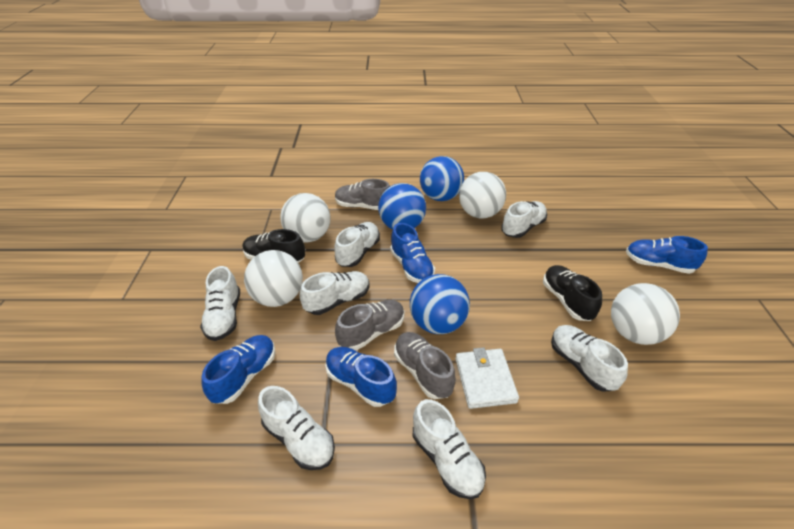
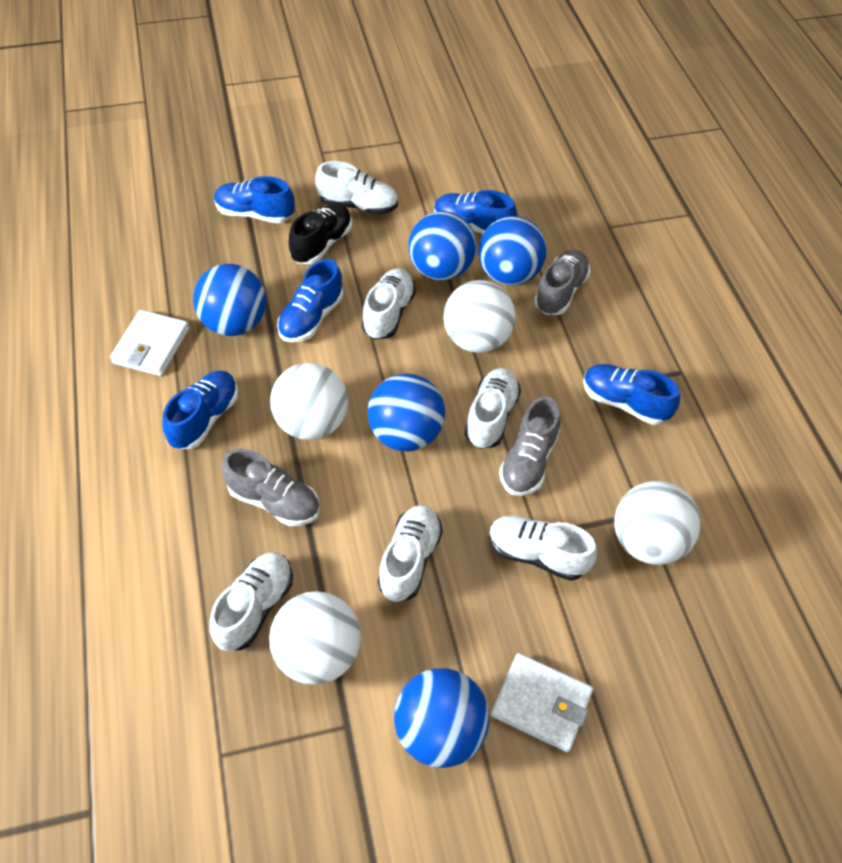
black shoe: [242,229,305,263] [543,265,602,321] = 2 -> [288,204,352,264] = 1
blue ball: [378,183,426,229] [410,274,470,334] [420,156,464,201] = 3 -> [193,264,266,336] [368,374,445,451] [394,668,490,768] [409,211,476,281] [478,216,547,286] = 5
blue shoe: [201,335,275,404] [325,347,397,407] [390,223,435,283] [626,236,708,274] = 4 -> [162,371,238,449] [214,176,295,223] [277,259,343,342] [434,190,517,234] [583,364,680,425] = 5
white shoe: [200,266,240,341] [258,386,335,470] [299,271,370,315] [334,222,380,267] [413,399,486,499] [501,201,547,238] [551,325,628,392] = 7 -> [209,552,293,651] [315,161,398,215] [362,268,416,340] [378,505,443,602] [465,368,521,449] [489,515,597,581] = 6
white wallet: [455,347,519,409] = 1 -> [110,310,189,376] [491,653,593,752] = 2

